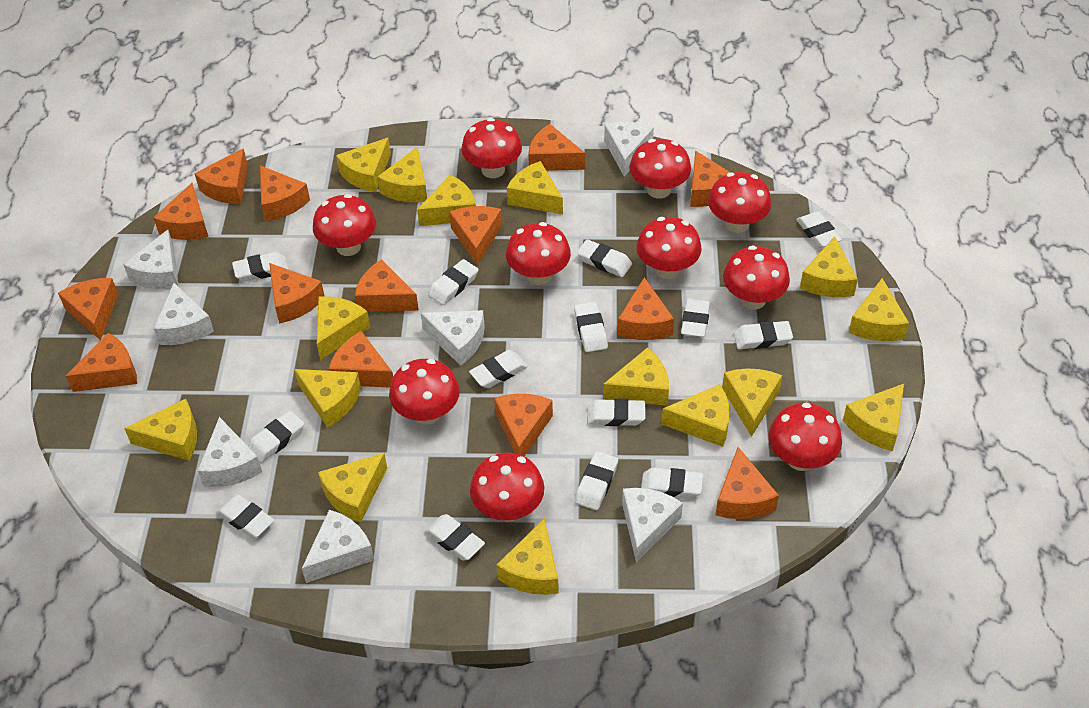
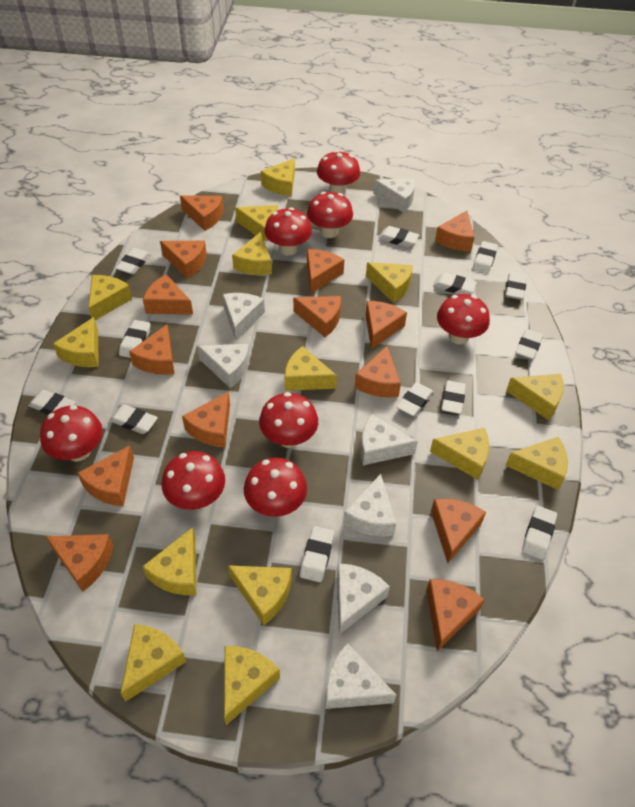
red mushroom: [313,194,376,256] [389,359,460,425] [461,118,522,178] [470,453,545,522] [506,222,571,285] [629,139,691,199] [636,217,702,279] [708,172,771,233] [723,246,790,310] [768,403,842,471] = 10 -> [40,405,103,462] [162,451,225,510] [244,458,307,517] [259,392,318,448] [265,207,312,256] [307,192,353,238] [317,150,360,195] [437,294,490,344] = 8
white eraser: [217,494,274,538] [232,252,289,282] [248,411,304,463] [425,514,485,561] [428,259,478,305] [469,350,528,388] [574,302,608,352] [575,451,618,510] [577,240,632,277] [587,398,645,426] [641,468,703,499] [681,299,710,337] [734,321,793,349] [796,211,842,248] = 14 -> [28,390,76,415] [109,404,158,434] [116,248,151,274] [119,320,151,358] [300,526,334,582] [379,226,419,247] [397,382,434,417] [433,273,477,294] [441,380,466,414] [473,241,498,274] [505,273,527,300] [515,329,543,360] [522,506,557,559] = 13
yellow cheese: [124,399,197,461] [294,369,361,428] [317,297,370,360] [318,453,387,522] [336,138,391,192] [377,147,427,202] [417,175,476,226] [497,518,559,595] [507,161,563,214] [603,347,669,406] [662,384,730,447] [722,369,782,437] [800,236,858,297] [843,384,904,451] [848,278,909,341] = 15 -> [53,317,98,367] [88,275,132,320] [120,624,186,701] [142,527,196,595] [224,646,280,725] [228,565,292,625] [232,232,272,275] [235,205,278,242] [261,158,295,196] [285,346,337,391] [366,262,413,303] [430,428,489,480] [505,437,568,490] [506,374,564,420] = 14

